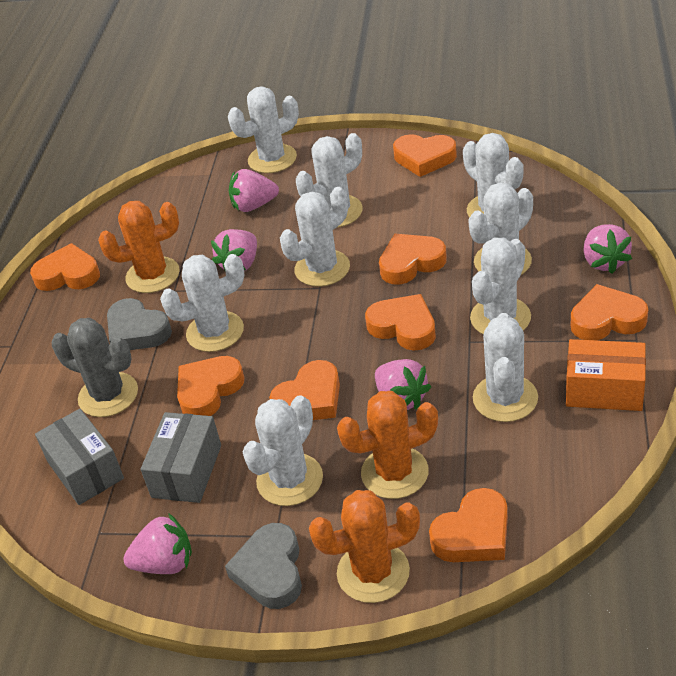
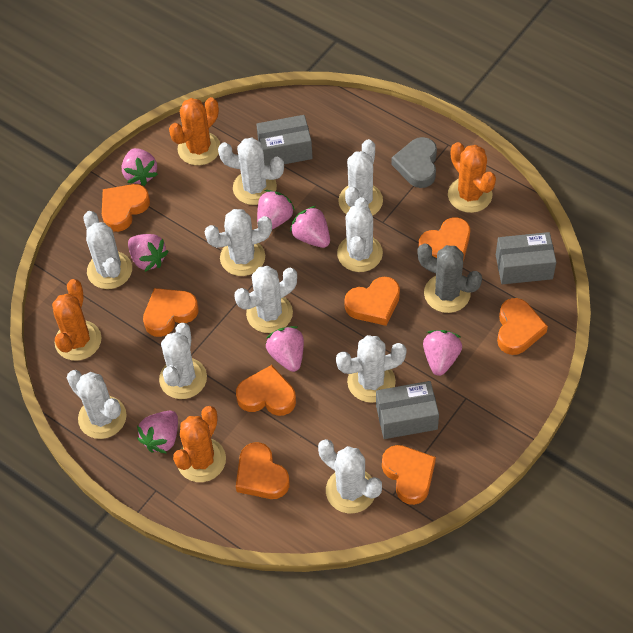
grey box: [35,409,124,505] [141,412,221,503] = 2 -> [256,115,313,166] [376,381,439,439] [496,232,556,284] = 3
grey heart: [107,298,172,350] [225,523,302,609] = 2 -> [392,137,437,188] = 1
orange box: [566,339,646,411] = 1 -> none = 0
orange cactus: [98,201,180,293] [309,490,420,603] [337,391,438,499] = 3 -> [52,279,102,361] [169,97,220,165] [173,406,226,482] [448,142,496,213] = 4
pink strawberry: [123,513,192,574] [211,229,257,272] [229,169,279,212] [375,359,431,410] [584,224,632,274] = 5 -> [122,148,158,186] [128,234,169,272] [137,411,178,454] [257,190,295,229] [266,326,304,372] [290,206,330,248] [423,330,462,376] = 7
white cactus: [160,254,244,352] [228,86,299,173] [243,395,323,506] [280,187,350,287] [296,133,363,227] [463,133,524,218] [468,182,533,275] [470,237,531,335] [473,313,538,422] = 9 -> [67,370,127,439] [83,211,132,289] [159,323,207,399] [204,209,272,276] [218,138,284,205] [234,266,297,333] [318,439,382,513] [336,335,407,403] [337,197,383,272] [338,139,383,216] = 10

